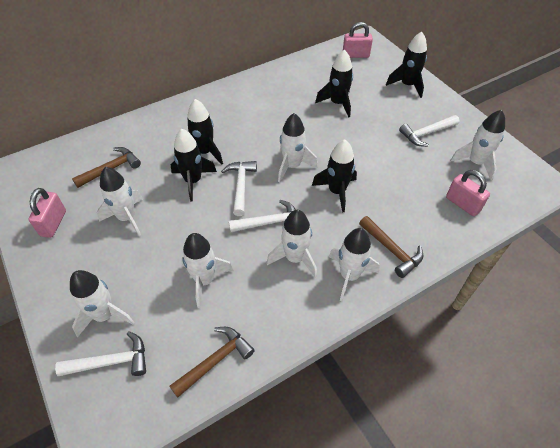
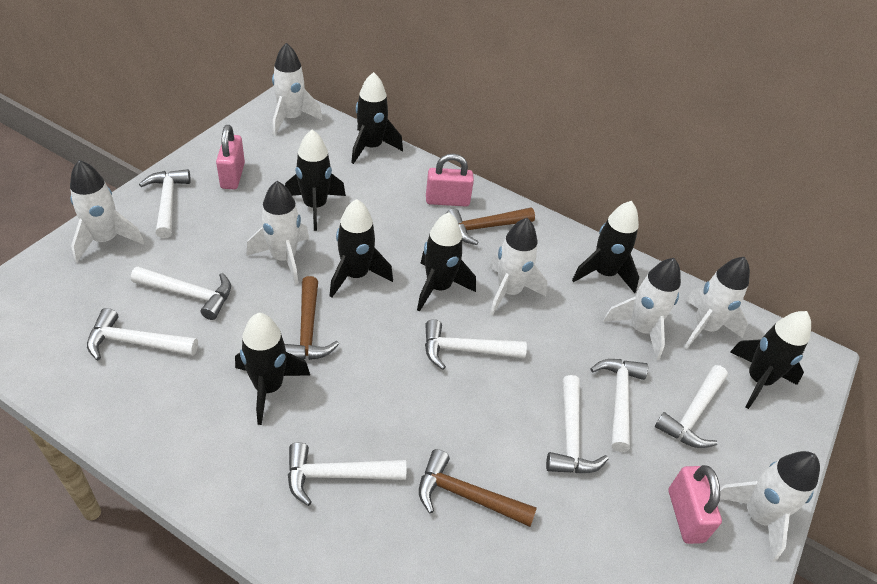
black rocket: [171,129,217,201] [187,99,223,165] [312,139,357,212] [315,50,353,118] [386,32,427,98] = 5 -> [235,313,310,425] [285,130,346,231] [330,199,393,298] [351,72,403,164] [417,212,476,311] [572,201,639,293] [730,311,811,409] = 7
white hammer: [55,331,146,376] [221,161,257,216] [229,200,296,232] [399,115,459,147] = 4 -> [87,308,198,360] [131,267,231,320] [139,169,191,238] [288,442,406,506] [425,319,527,370] [546,375,608,473] [590,359,648,452] [655,365,728,448] = 8

